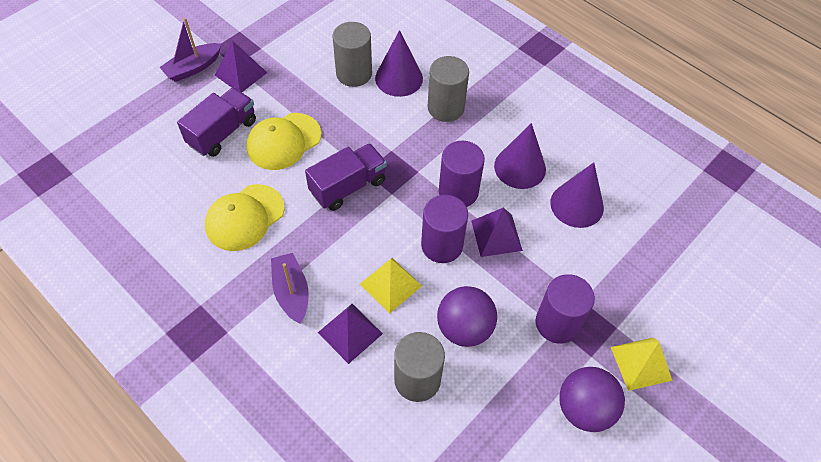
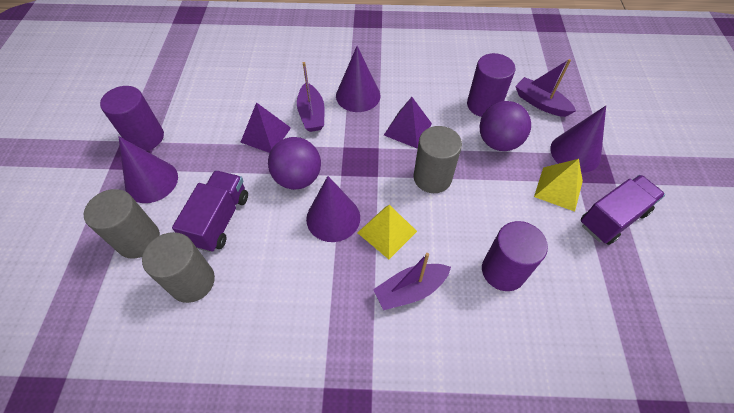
purple boat: [160,18,221,82] [271,253,309,324] = 2 -> [297,62,325,132] [373,253,451,310] [515,59,576,117] = 3
purple cone: [375,30,423,97] [494,123,546,189] [550,162,604,228] = 3 -> [118,136,178,203] [306,176,360,242] [336,46,380,112] [550,106,606,173] = 4
purple pyramid: [215,40,267,92] [318,304,383,364] [471,208,523,257] = 3 -> [240,102,291,153] [384,97,432,148] = 2
yellow cap: [205,184,285,251] [246,113,321,170] = 2 -> none = 0

